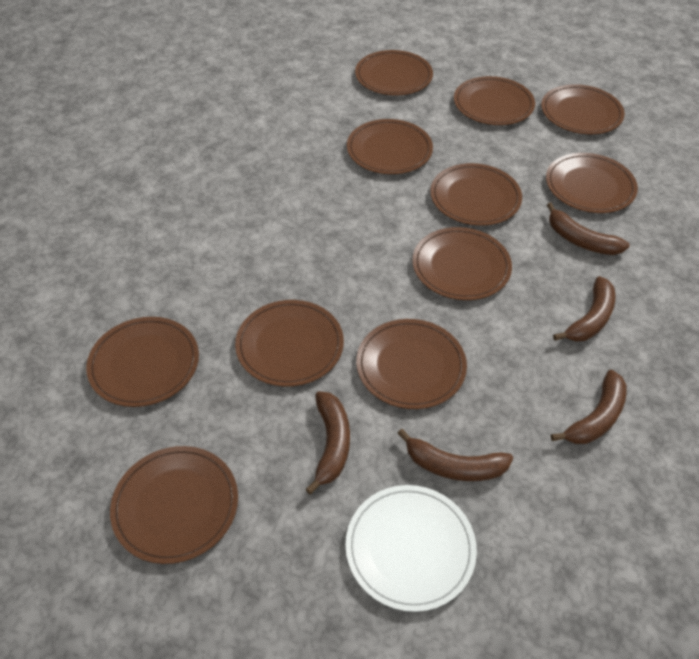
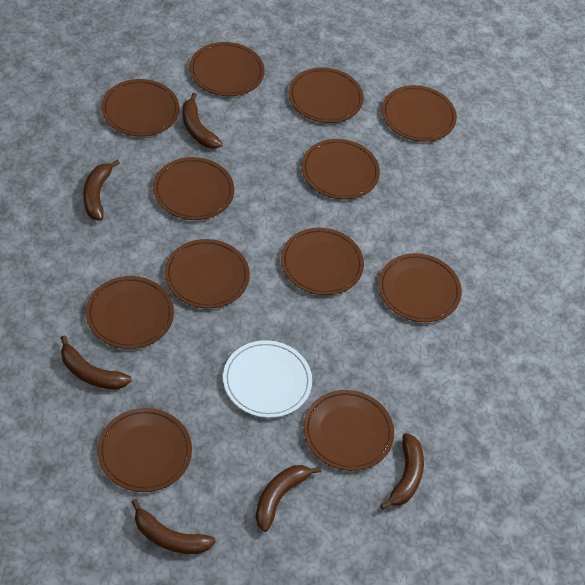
brown banana: [306,391,350,494] [397,429,513,481] [547,202,630,255] [551,370,627,444] [553,276,615,341] = 5 -> [61,335,132,390] [83,160,120,221] [132,499,216,554] [182,93,223,149] [255,465,322,532] [380,433,424,510] = 6
brown plate: [86,317,199,407] [110,446,238,564] [235,300,344,387] [347,119,433,174] [355,50,433,96] [356,319,467,409] [412,227,512,300] [430,163,522,226] [454,76,535,125] [541,84,625,134] [546,153,638,213] = 11 -> [86,276,174,349] [97,408,192,492] [101,79,180,137] [153,157,234,220] [165,239,250,308] [189,42,265,96] [281,228,364,295] [289,67,364,123] [301,139,380,200] [303,390,394,471] [378,253,462,322] [382,85,457,142] = 12

